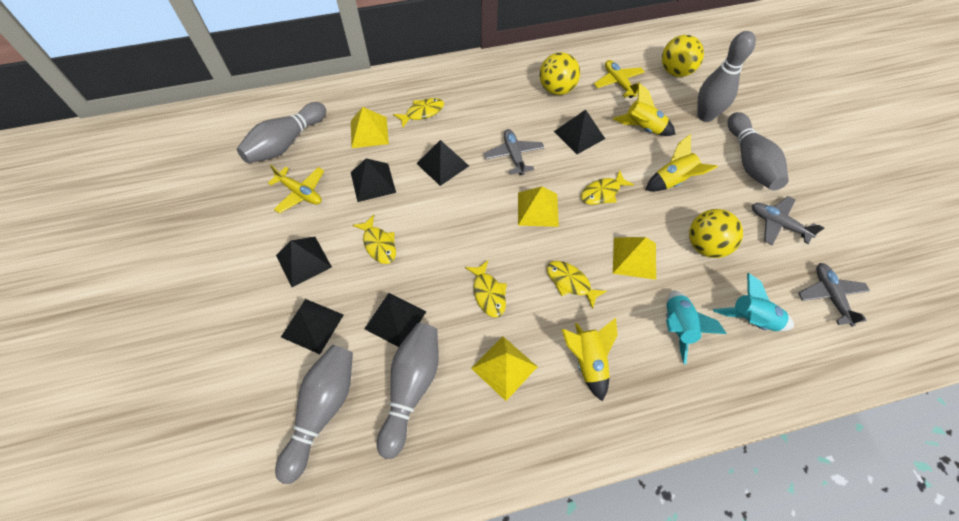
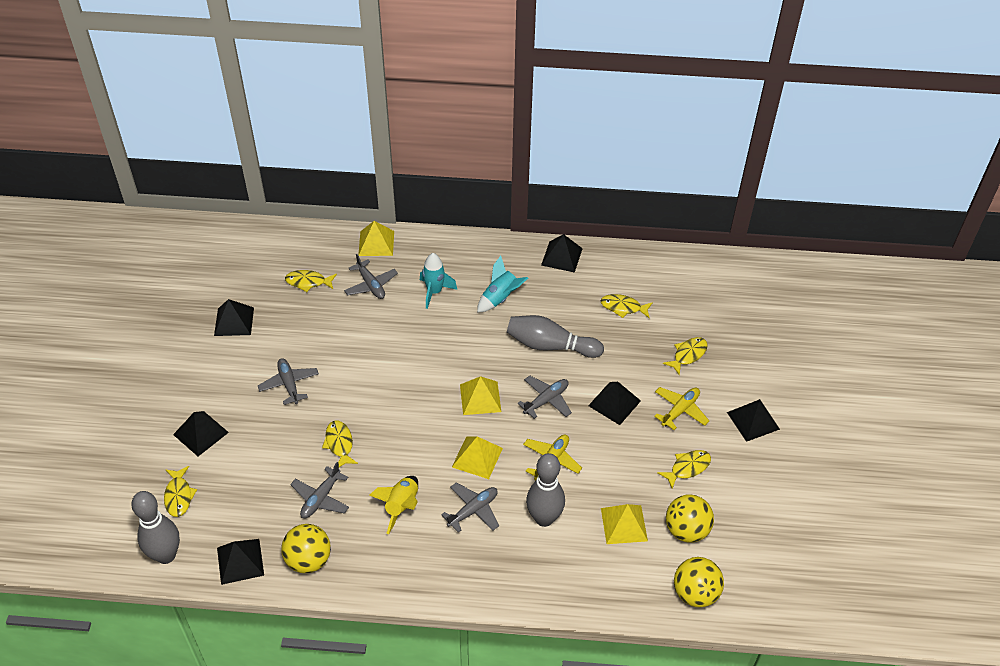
grey bowling pin: [237,102,326,163] [275,345,353,484] [377,323,439,459] [697,31,756,122] [727,112,789,190] = 5 -> [131,491,180,564] [507,315,604,358] [526,453,565,527] = 3
grey plane: [484,129,544,175] [752,196,825,245] [798,263,870,327] = 3 -> [258,358,319,405] [290,462,349,518] [344,254,398,299] [441,482,499,533] [517,376,572,419] = 5
yellow fish: [353,215,396,264] [393,98,444,128] [465,261,507,318] [547,261,607,309] [581,170,634,205] = 5 -> [164,466,197,517] [285,270,337,292] [322,421,358,467] [601,294,653,318] [657,450,711,489] [663,337,708,375] = 6
yellow rocket: [562,318,618,401] [613,83,676,136] [645,134,718,191] = 3 -> [369,476,418,534] = 1

